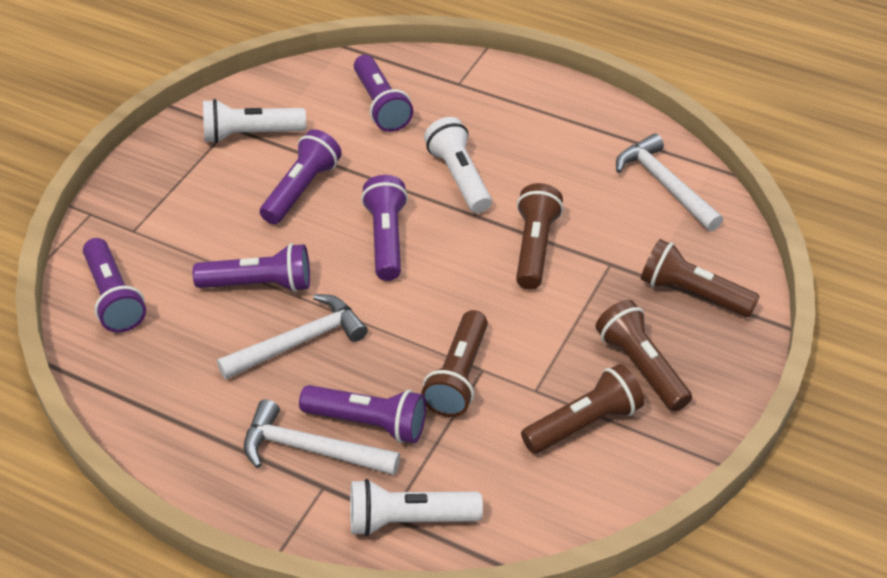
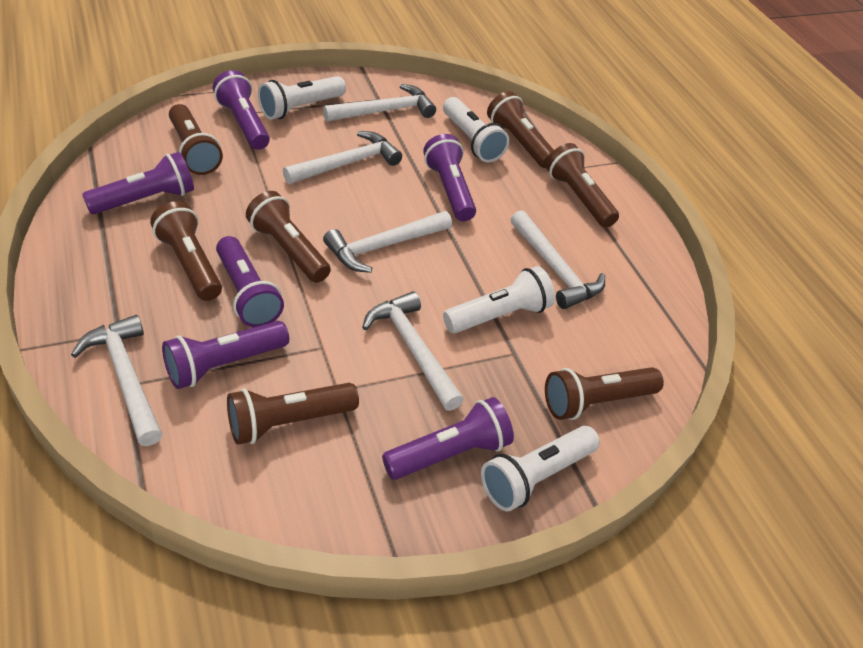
brown flashlight: [421,310,488,417] [516,183,564,290] [521,364,644,454] [596,300,692,412] [641,239,760,317] = 5 -> [150,201,222,301] [169,104,223,175] [227,383,359,445] [246,191,331,283] [487,91,554,168] [545,367,664,420] [546,143,619,228] = 7
white flashlight: [203,99,306,143] [350,479,483,536] [424,117,492,213] = 3 -> [258,76,346,120] [443,97,509,162] [443,266,555,334] [481,426,600,511] = 4
white hammer: [217,294,368,379] [244,399,400,475] [616,134,723,231] = 3 -> [71,315,162,446] [283,131,402,184] [323,84,436,122] [323,211,452,273] [362,291,464,411] [511,210,605,309] = 6

